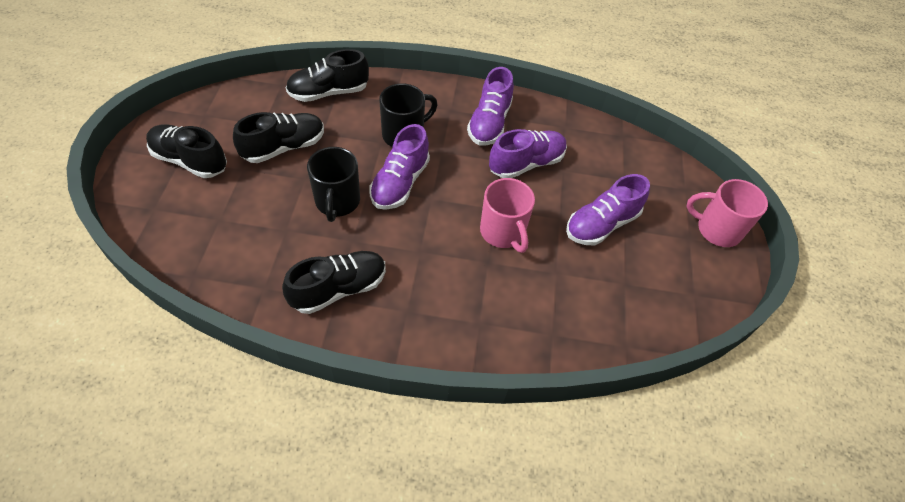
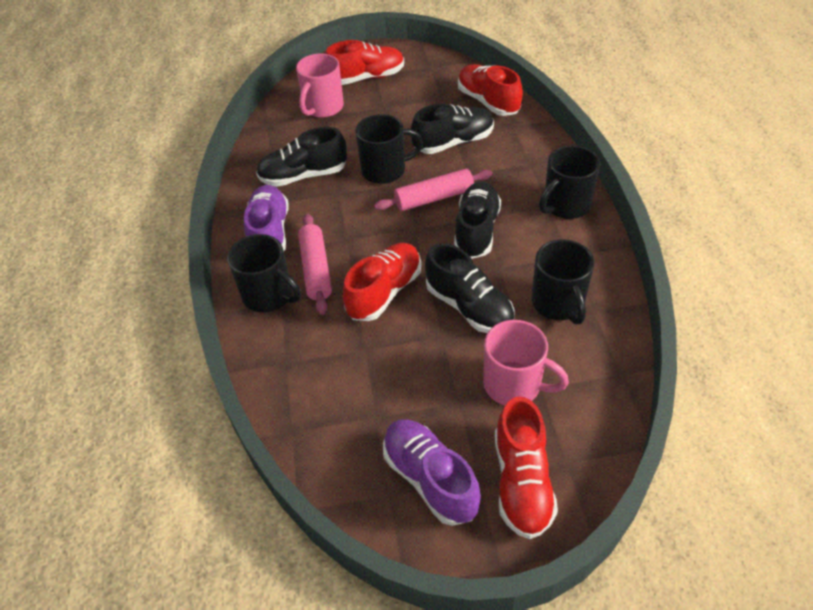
black mug: [307,147,360,222] [379,83,437,147] = 2 -> [227,234,301,312] [355,114,423,184] [532,239,594,324] [539,145,600,219] = 4
pink rolling pin: none = 0 -> [298,214,332,315] [374,169,493,211] = 2
purple shoe: [369,124,430,210] [467,67,514,146] [489,129,567,178] [566,174,650,245] = 4 -> [244,185,289,251] [383,419,481,526] = 2
red shoe: none = 0 -> [325,40,404,85] [343,243,421,321] [458,64,523,116] [495,397,558,539] = 4

